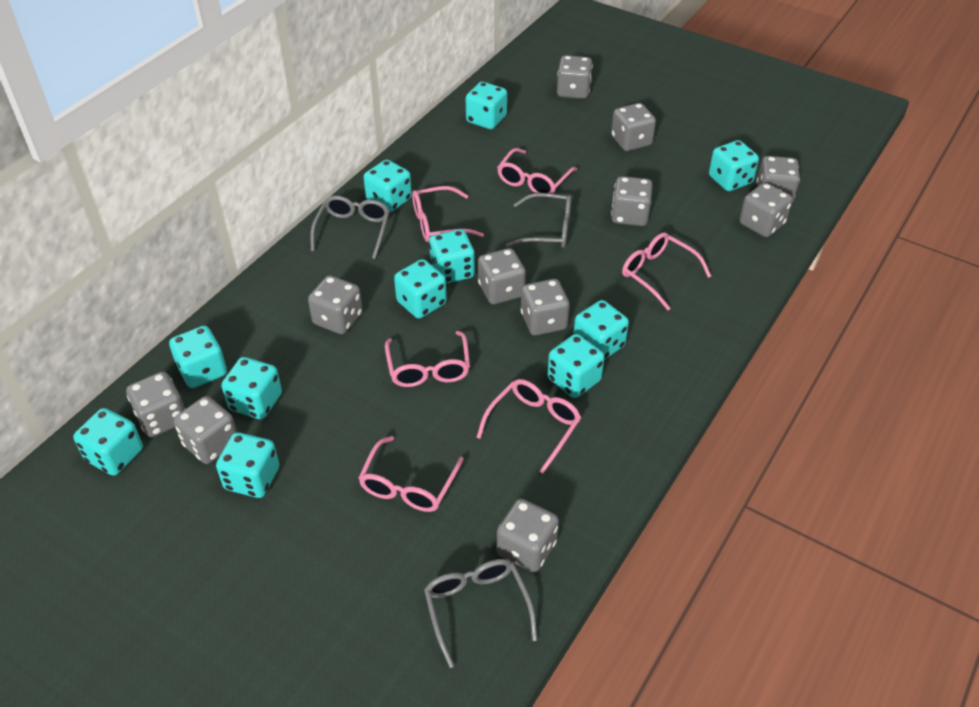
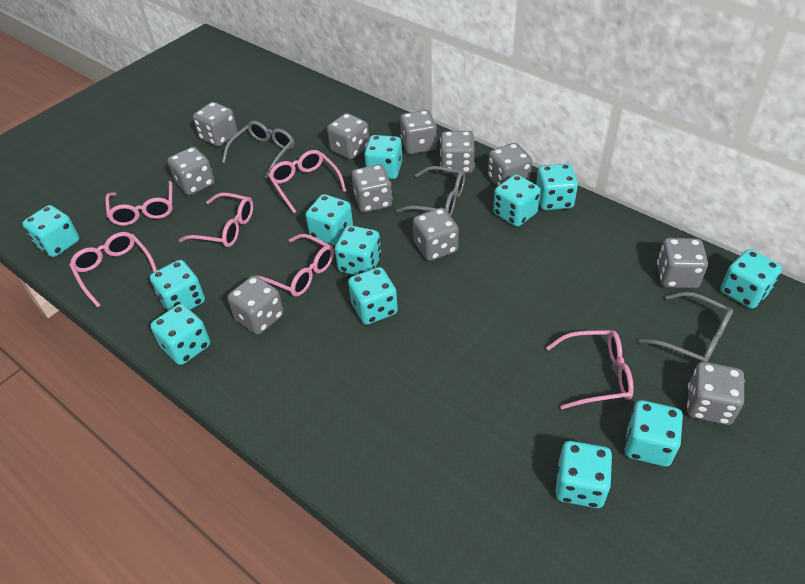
turquoise dice: [73,408,143,476] [169,326,227,388] [216,432,279,498] [221,357,282,419] [364,160,412,213] [394,259,447,319] [429,229,475,284] [466,82,507,129] [547,334,604,398] [573,300,629,360] [709,140,759,191] = 11 -> [22,205,80,257] [150,260,205,311] [150,304,210,365] [305,194,353,245] [335,225,381,275] [348,267,398,325] [364,135,402,179] [493,174,541,227] [536,164,578,210] [555,441,612,508] [624,400,683,467] [720,249,782,309] = 12

